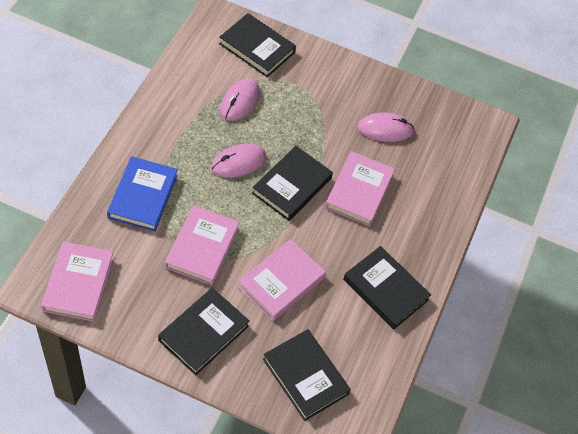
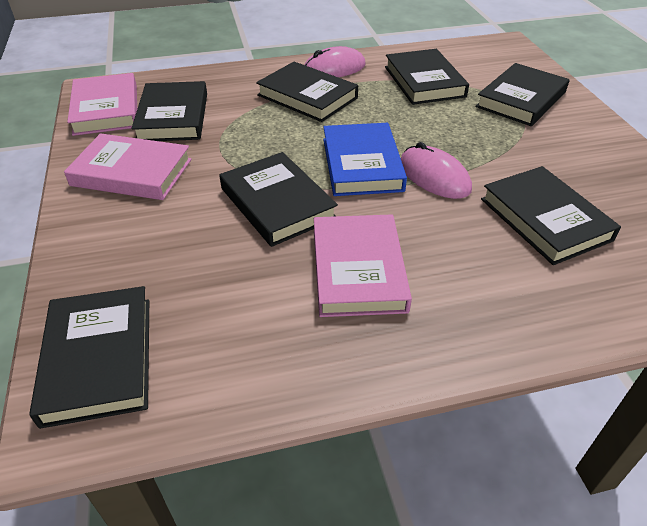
black book: [158,288,250,375] [219,13,296,77] [252,146,333,221] [263,329,351,421] [343,246,431,329] = 5 -> [29,286,149,429] [131,81,207,141] [220,152,338,247] [256,62,358,122] [385,49,469,105] [475,63,569,126] [481,166,621,265] = 7
pink book: [41,242,114,321] [165,205,240,285] [238,239,326,321] [325,151,395,226] = 4 -> [64,133,191,200] [67,73,137,136] [314,214,412,317] = 3
pink mouse: [211,144,266,178] [220,78,260,121] [357,113,414,142] = 3 -> [304,46,366,77] [401,142,472,199] = 2

